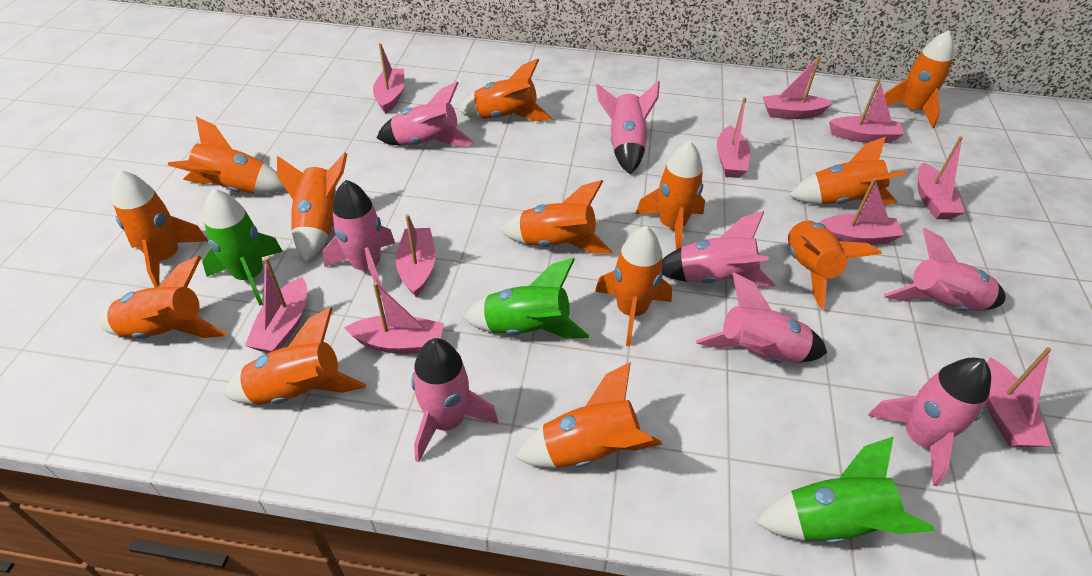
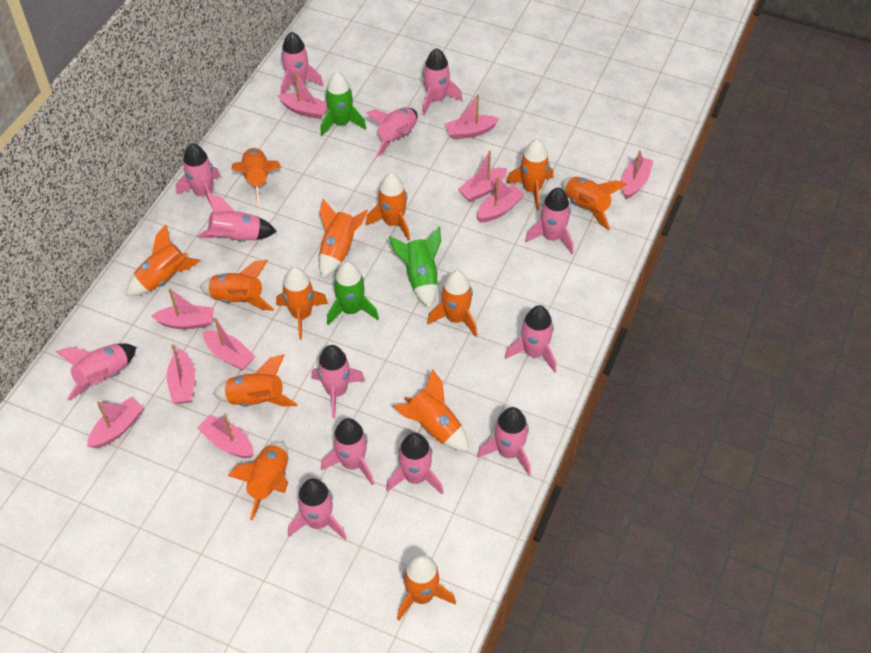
pink rocket: [323,180,395,295] [377,82,475,147] [411,338,498,462] [596,80,660,174] [662,211,775,287] [696,272,827,363] [868,358,991,486] [883,228,1006,311] = 8 -> [55,343,136,401] [176,143,221,205] [197,192,277,242] [280,32,323,94] [288,478,347,540] [311,345,365,418] [321,418,374,486] [366,107,418,157] [386,433,444,494] [422,48,462,116] [477,407,531,476] [505,305,556,373] [525,188,573,254] = 13

